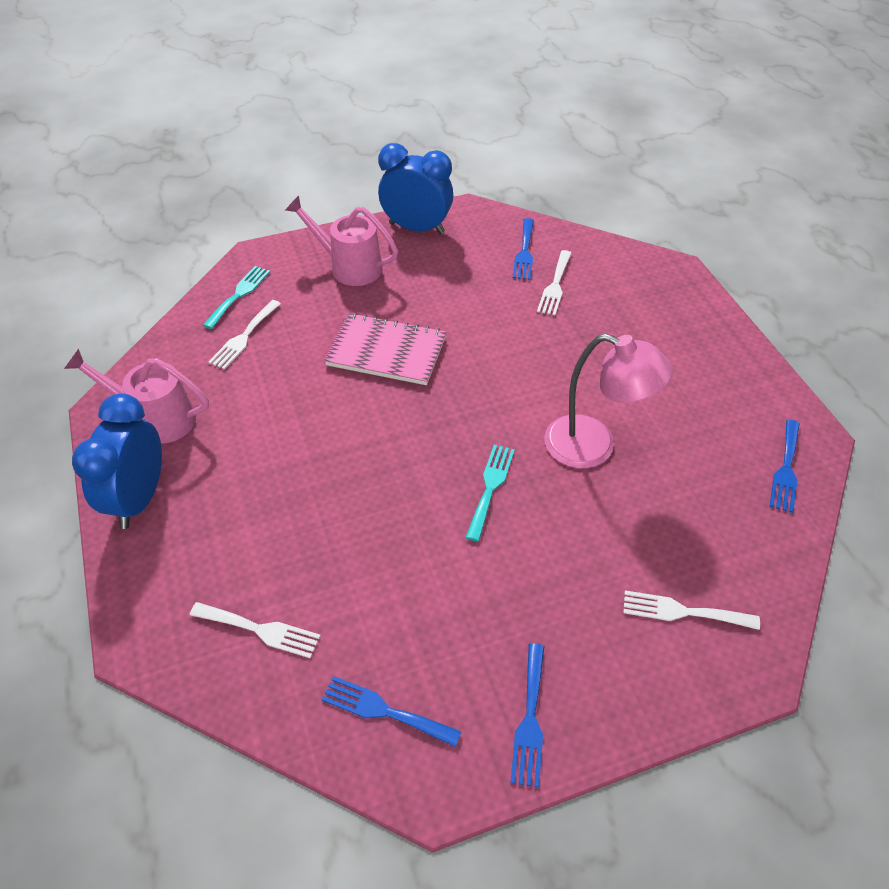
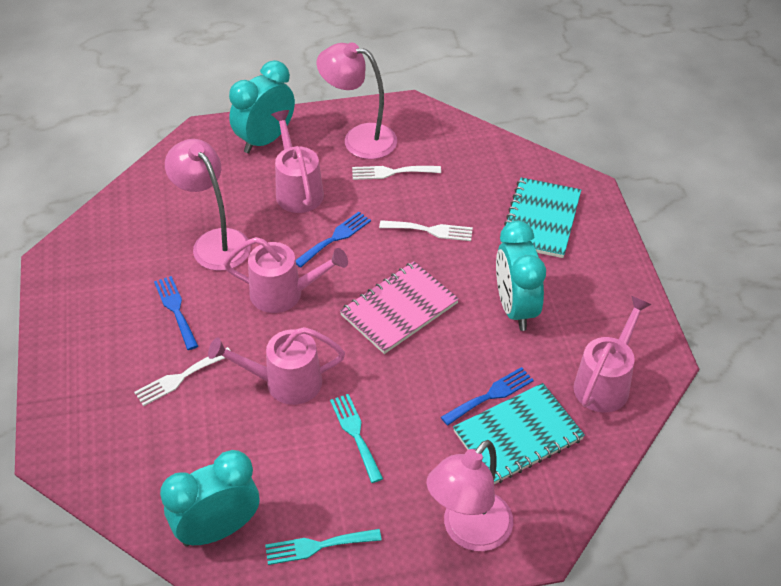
blue clock: [72,393,162,529] [378,143,453,234] = 2 -> none = 0
blue fork: [321,676,462,747] [510,643,544,787] [513,218,534,280] [769,419,800,513] = 4 -> [154,276,198,350] [296,212,371,268] [441,367,534,426] = 3
pink lamp: [544,334,673,469] = 1 -> [165,139,251,271] [316,42,397,159] [426,440,513,551] = 3
pink watering can: [64,349,209,444] [285,195,398,286] = 2 -> [208,327,345,405] [224,237,348,313] [271,110,324,213] [574,296,652,413] = 4
turquoise clock: none = 0 -> [160,450,259,547] [229,60,295,153] [496,221,546,331] = 3
turquoise notebook: none = 0 -> [453,383,585,484] [501,177,581,258] = 2
white fork: [190,602,321,658] [208,300,281,370] [537,250,572,315] [623,590,760,630] = 4 -> [134,347,231,406] [352,166,441,180] [379,220,473,241] = 3

